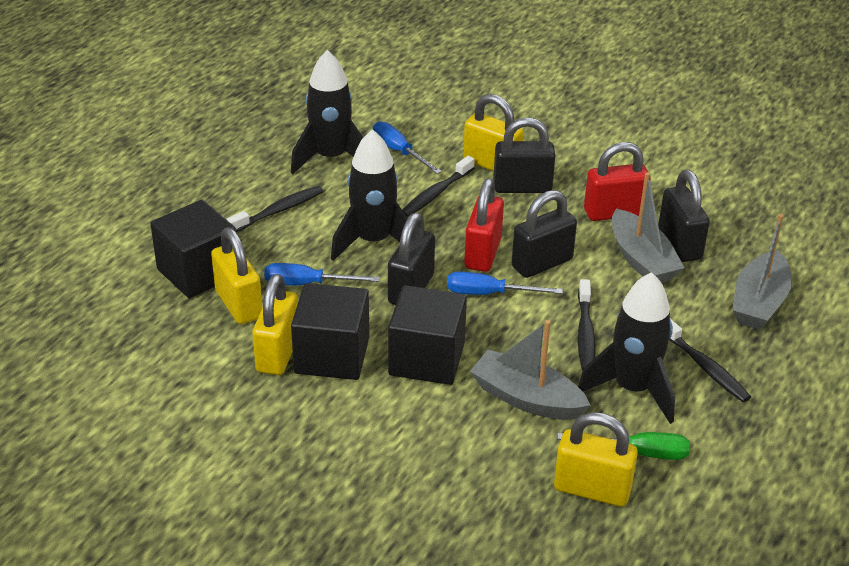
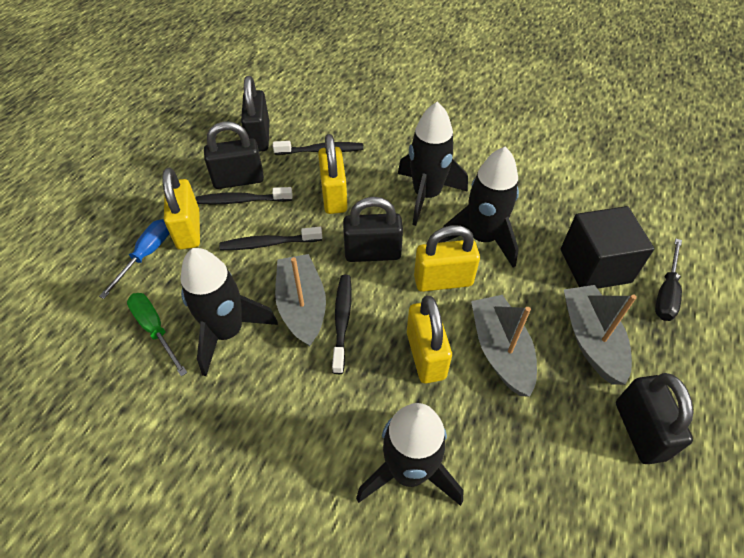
black cube: [150,200,236,298] [291,283,369,380] [388,285,467,385] = 3 -> [561,206,654,289] = 1
black rocket: [291,50,363,174] [331,129,408,261] [578,272,675,424] = 3 -> [180,248,278,376] [356,403,464,506] [398,101,468,226] [438,147,519,267] = 4
black screwdriver: none = 0 -> [655,239,682,321] = 1
blue screwdriver: [264,263,380,285] [373,121,442,174] [447,271,563,295] = 3 -> [99,219,169,299] = 1
red padlock: [464,178,504,272] [584,142,651,221] = 2 -> none = 0

